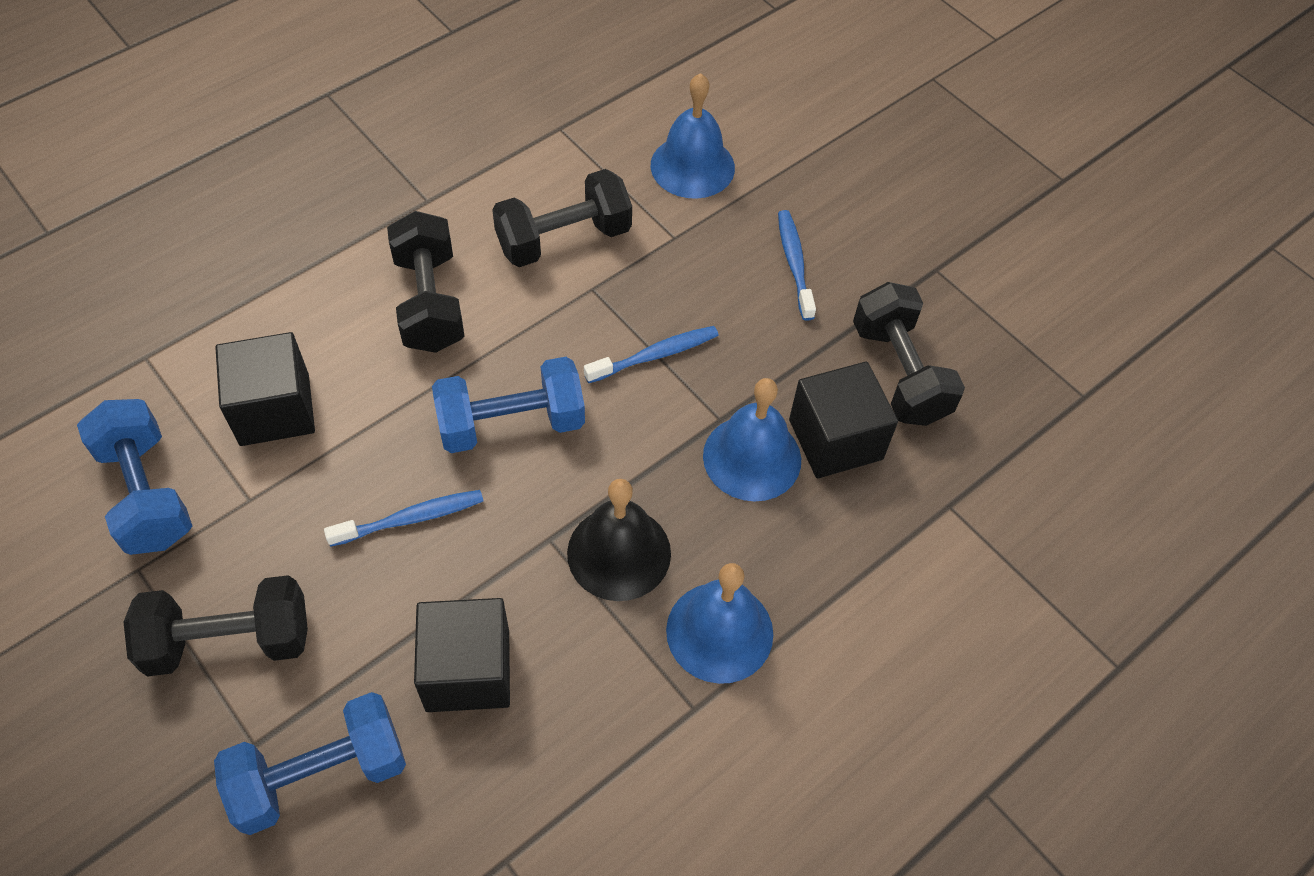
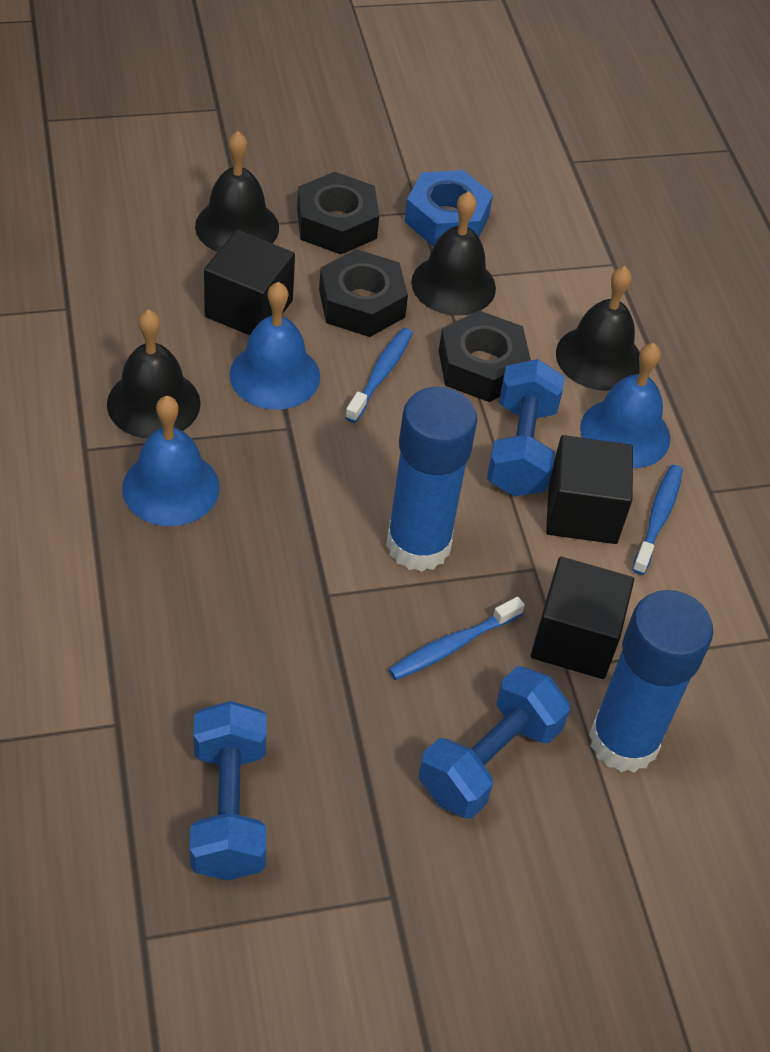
black bell: [567,479,671,601] = 1 -> [107,309,201,439] [195,131,279,252] [411,191,496,315] [556,266,640,391] = 4
black dumbbell: [124,575,308,677] [387,211,465,353] [492,169,632,267] [853,282,965,426] = 4 -> none = 0
black nut: none = 0 -> [297,172,379,254] [319,249,408,337] [439,310,531,402] = 3
blue glue stick: none = 0 -> [386,387,477,572] [589,590,713,773] = 2
blue nut: none = 0 -> [404,170,493,247] = 1

